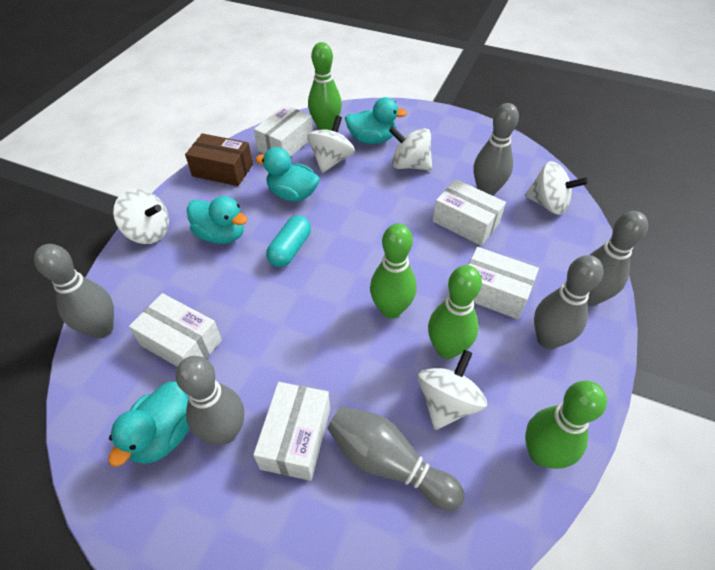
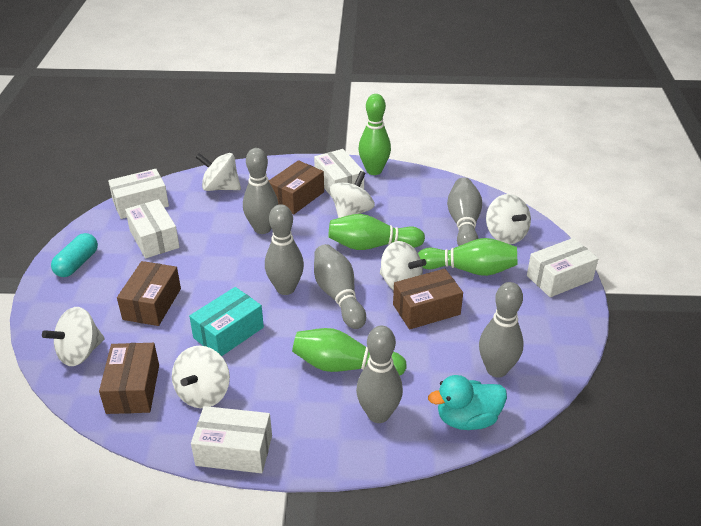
brown box: [185,133,253,186] = 1 -> [99,343,159,414] [117,261,181,326] [269,160,324,214] [393,269,463,329] = 4
turquoise box: none = 0 -> [189,287,264,356] = 1
turquoise duck: [108,382,190,467] [187,196,247,244] [255,147,320,201] [345,97,407,144] = 4 -> [428,375,507,430] = 1
white spinning top: [113,189,169,244] [307,115,355,173] [389,126,432,170] [418,350,487,430] [525,161,588,215] = 5 -> [42,307,105,366] [172,346,230,408] [195,153,241,191] [330,171,375,218] [380,241,426,290] [486,194,531,244] = 6

